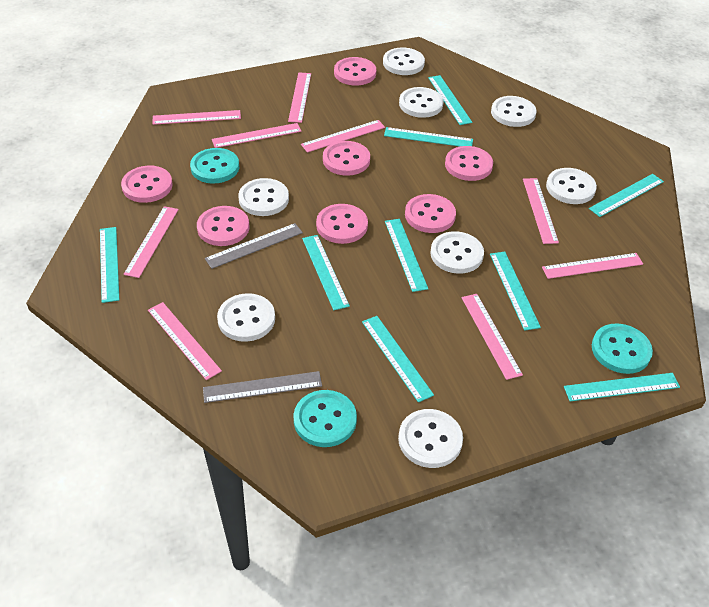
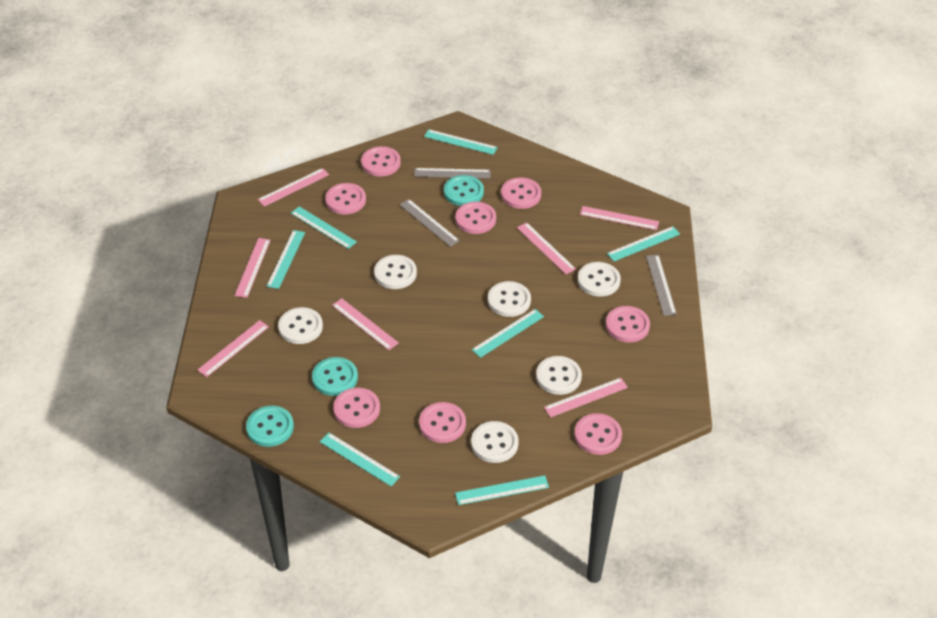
grey ruler: [203,371,322,403] [205,223,303,269] = 2 -> [400,199,460,247] [414,168,491,179] [646,255,677,316] = 3
pink button: [121,166,173,203] [197,206,249,246] [316,204,368,244] [323,141,370,176] [334,57,376,86] [405,194,456,233] [445,146,493,181] = 7 -> [325,183,366,214] [333,388,380,428] [361,146,401,177] [419,402,466,443] [455,202,496,234] [501,177,541,209] [575,413,622,455] [606,306,650,342] = 8
pink ruler: [124,206,179,278] [148,302,222,380] [153,110,241,125] [212,123,301,148] [288,72,311,123] [301,120,385,153] [461,294,523,380] [523,178,559,244] [542,253,643,279] = 9 -> [198,320,269,377] [235,238,270,298] [258,168,329,206] [332,298,399,350] [517,222,576,274] [544,378,628,417] [580,206,659,230] = 7
turquoise ruler: [100,227,119,303] [302,235,350,310] [362,316,434,403] [384,127,473,147] [385,219,428,292] [428,75,472,125] [490,252,541,331] [564,373,680,401] [589,174,664,217] = 9 -> [266,230,305,289] [291,206,357,249] [320,433,400,486] [424,129,497,155] [455,475,549,505] [472,309,544,358] [607,226,680,261] = 7
white button: [217,293,275,342] [238,178,289,216] [383,48,425,75] [398,409,463,468] [399,87,444,118] [430,231,484,274] [491,96,536,127] [546,168,597,204] = 8 -> [278,307,323,344] [374,255,417,289] [471,421,519,463] [488,281,531,317] [536,356,582,395] [578,262,621,297] = 6

